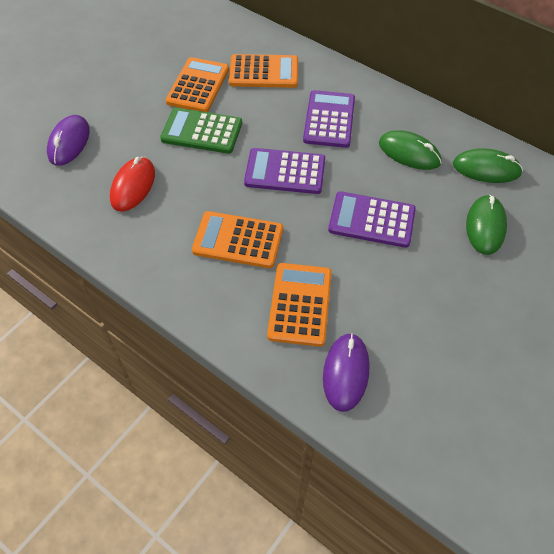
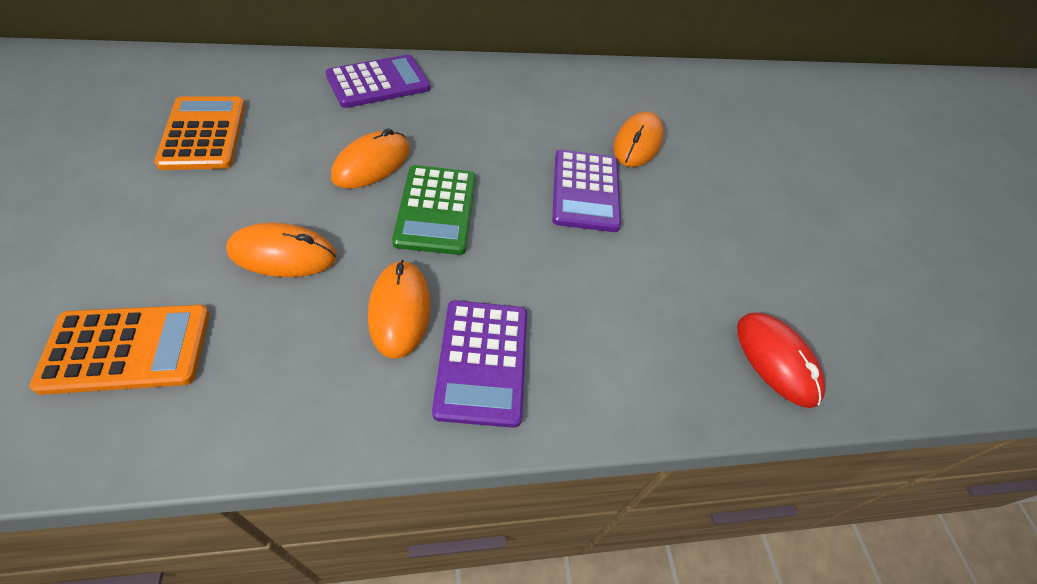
green mouse: [379,130,441,170] [453,148,523,183] [466,195,507,255] = 3 -> none = 0
orange calculator: [165,57,229,112] [192,211,283,268] [229,54,298,88] [267,263,332,347] = 4 -> [29,305,210,395] [154,96,245,170] = 2
orange mouse: none = 0 -> [226,223,337,277] [331,128,410,189] [368,260,431,359] [613,111,664,167] = 4
purple mouse: [47,115,90,166] [323,333,369,412] = 2 -> none = 0

